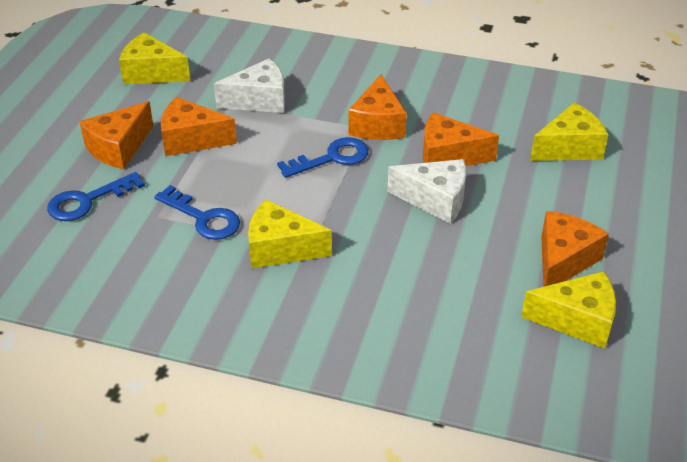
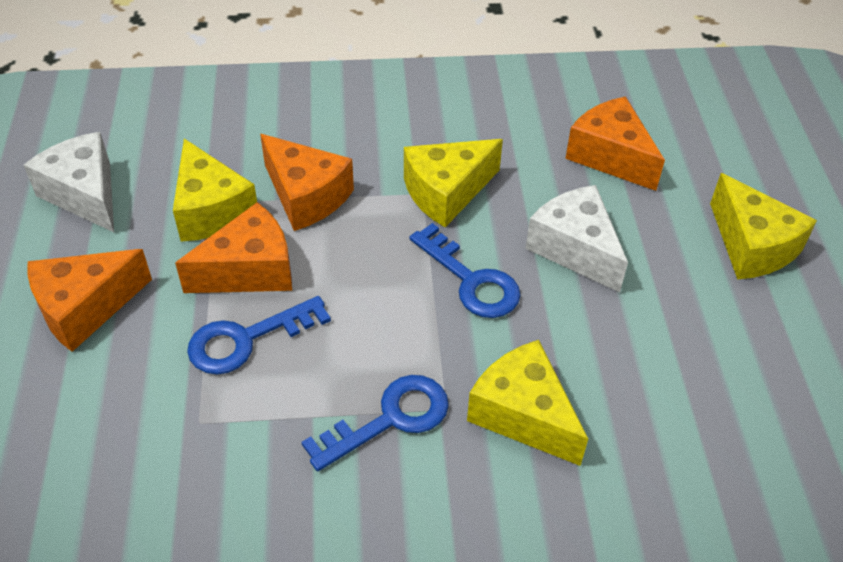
orange cheese: [80,102,153,169] [161,97,237,156] [348,74,407,140] [423,112,499,166] [541,211,609,287] = 5 -> [27,249,152,352] [175,202,292,293] [260,134,354,231] [565,96,665,191] = 4

